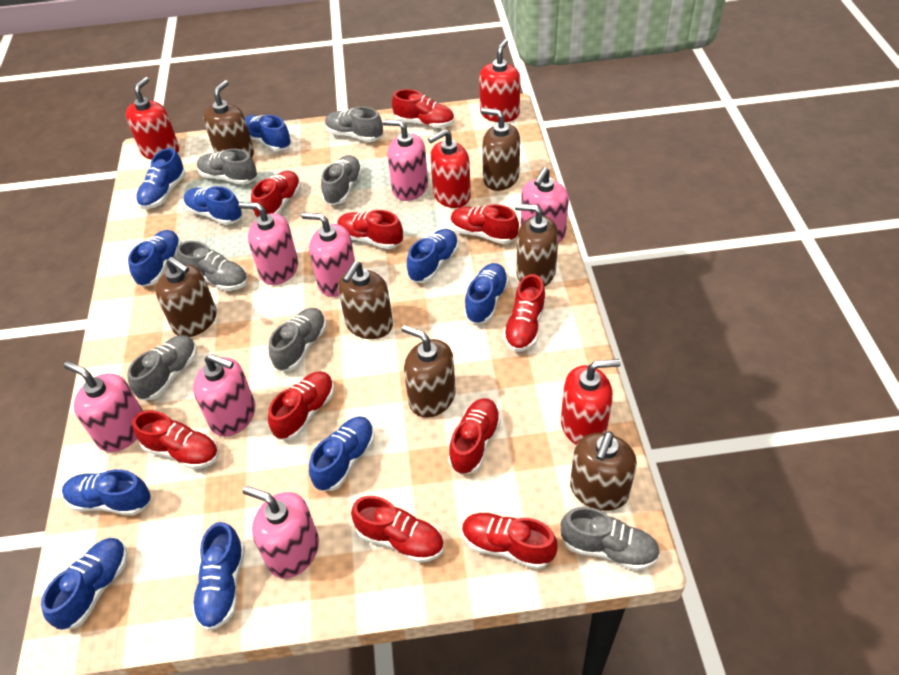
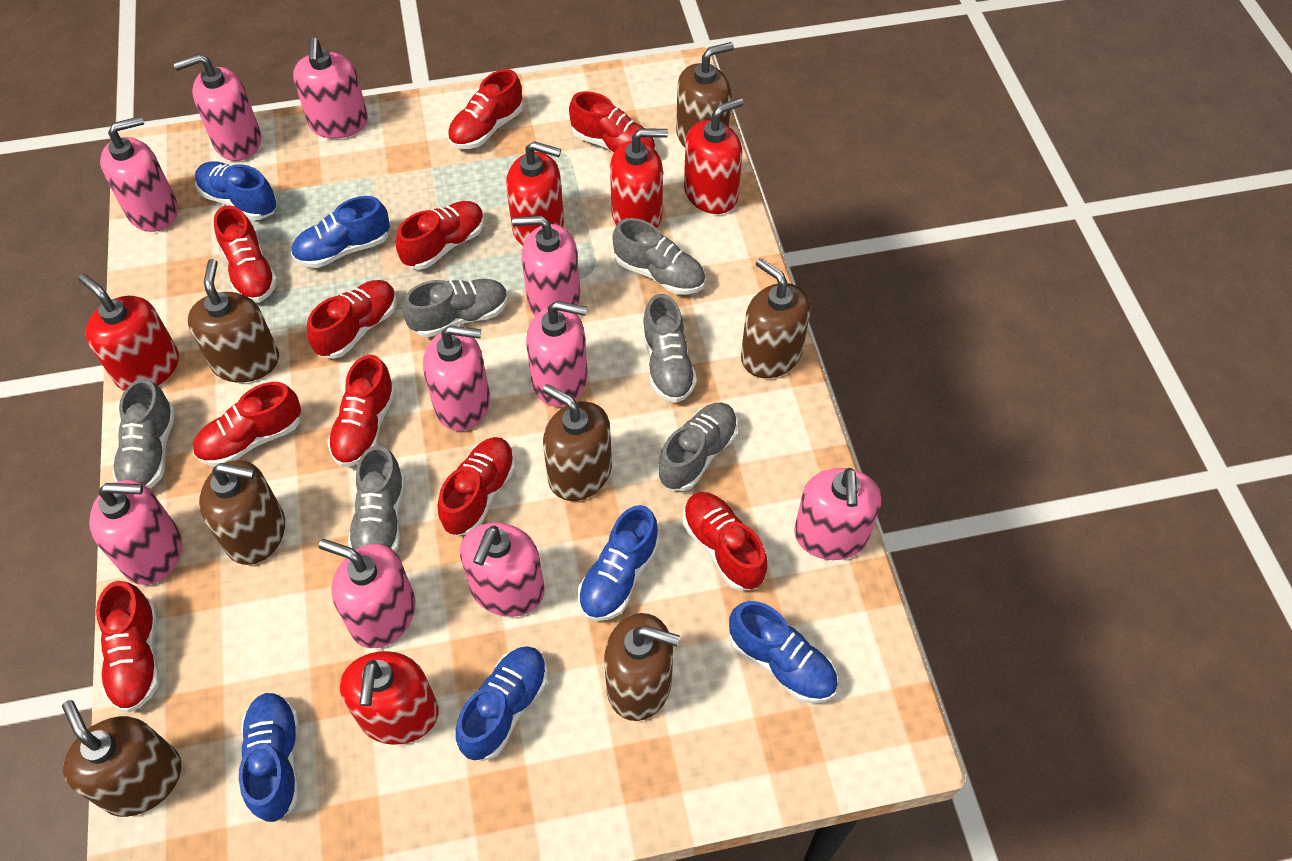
blue shoe: [41,538,128,630] [62,469,151,516] [128,230,181,287] [136,148,186,209] [184,186,242,225] [192,522,245,631] [245,115,291,151] [309,416,375,491] [407,229,459,283] [464,263,509,324] = 10 -> [195,161,278,220] [239,693,299,822] [291,196,390,268] [456,646,548,760] [578,505,659,621] [729,601,838,703] = 6
grey shoe: [127,335,197,400] [177,241,248,291] [197,149,257,185] [269,308,327,371] [321,155,363,205] [325,107,383,142] [561,507,660,571] = 7 -> [112,379,175,489] [348,445,405,552] [402,279,508,338] [612,218,705,295] [642,294,697,403] [657,402,738,491] = 6
pink soap dispenser: [64,361,143,452] [193,354,255,437] [239,202,298,285] [243,486,319,578] [301,212,355,297] [383,119,428,201] [521,167,569,243] = 7 -> [89,480,182,585] [100,116,178,232] [173,54,261,161] [293,38,368,138] [319,539,416,648] [423,325,490,431] [460,523,545,617] [512,216,580,316] [526,301,588,407] [794,468,881,560] = 10
red soap dispenser: [125,77,179,160] [428,129,471,208] [479,39,520,122] [561,359,621,444] = 4 -> [78,274,179,391] [340,651,439,745] [506,141,564,245] [610,128,668,228] [684,98,744,214] = 5

